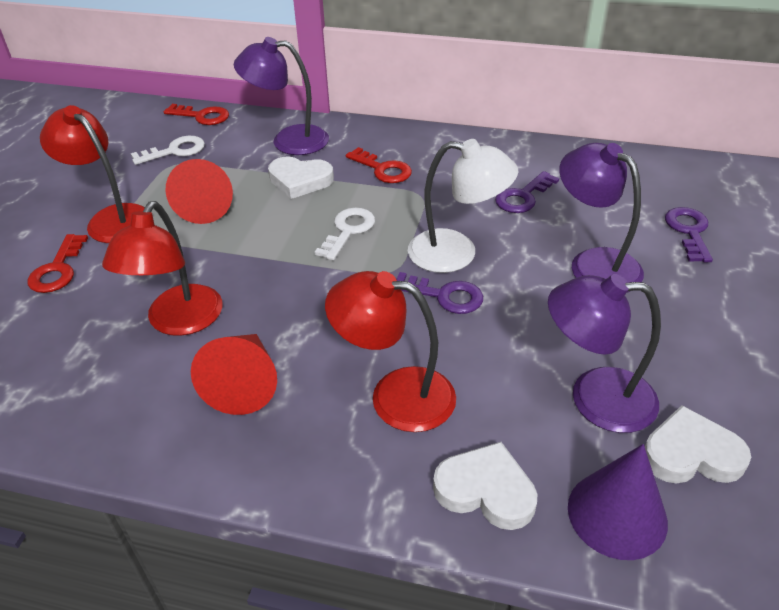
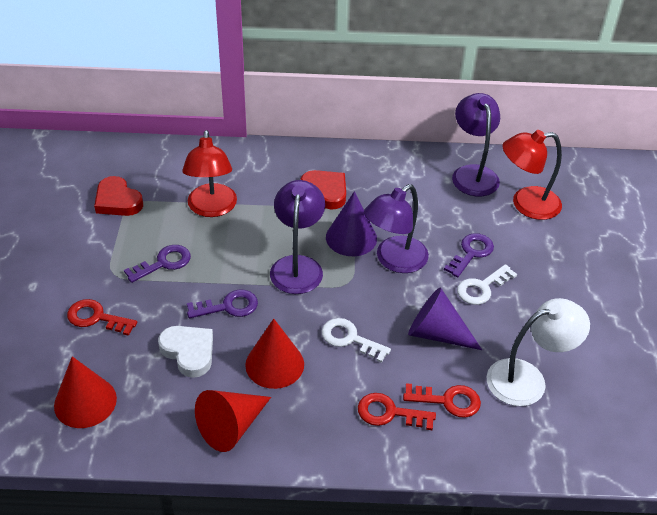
purple cone: [568,444,668,560] = 1 -> [326,191,377,256] [408,287,482,350] = 2
red cone: [166,159,233,224] [191,334,277,415] = 2 -> [54,356,117,428] [195,390,271,452] [245,319,304,389] = 3
red heart: none = 0 -> [94,176,143,216] [301,170,346,210] = 2
red lamp: [40,105,145,243] [102,201,223,336] [325,271,456,432] = 3 -> [182,130,237,217] [503,130,562,220] = 2
white heart: [268,157,334,199] [433,442,537,530] [645,405,751,484] = 3 -> [158,326,213,378] = 1

